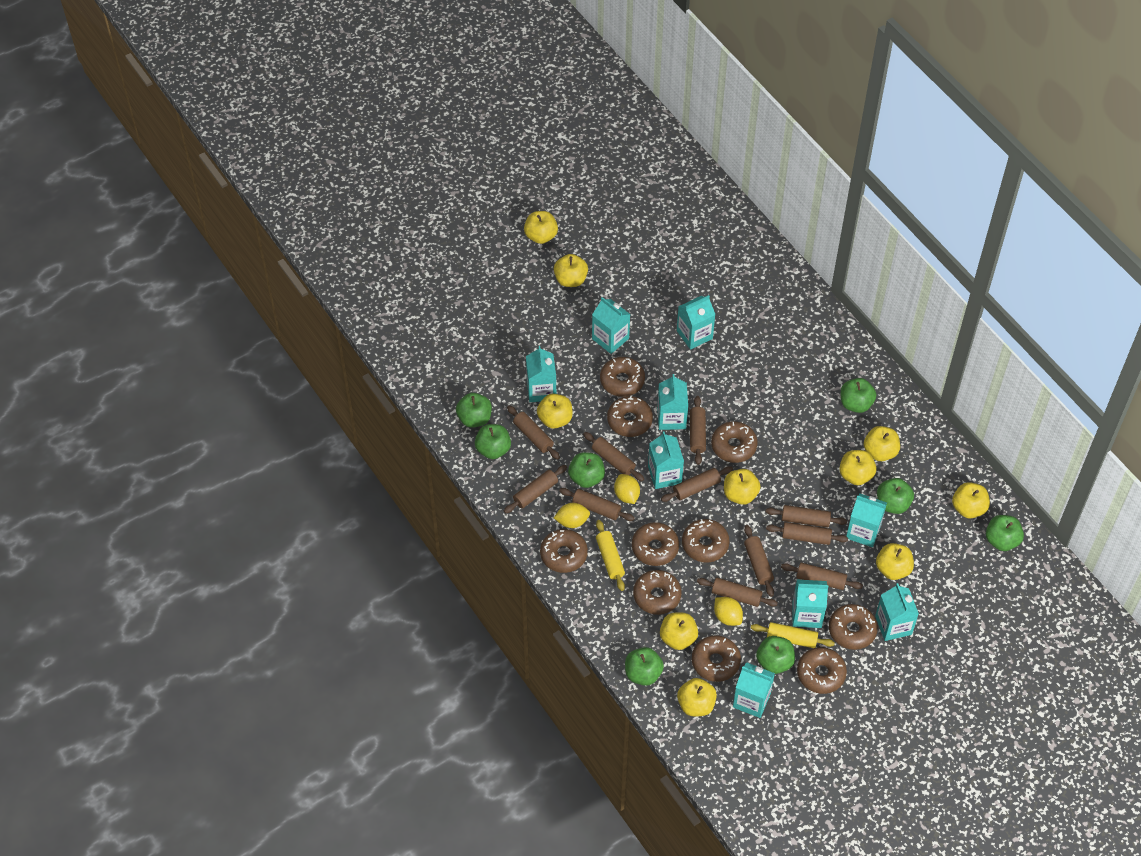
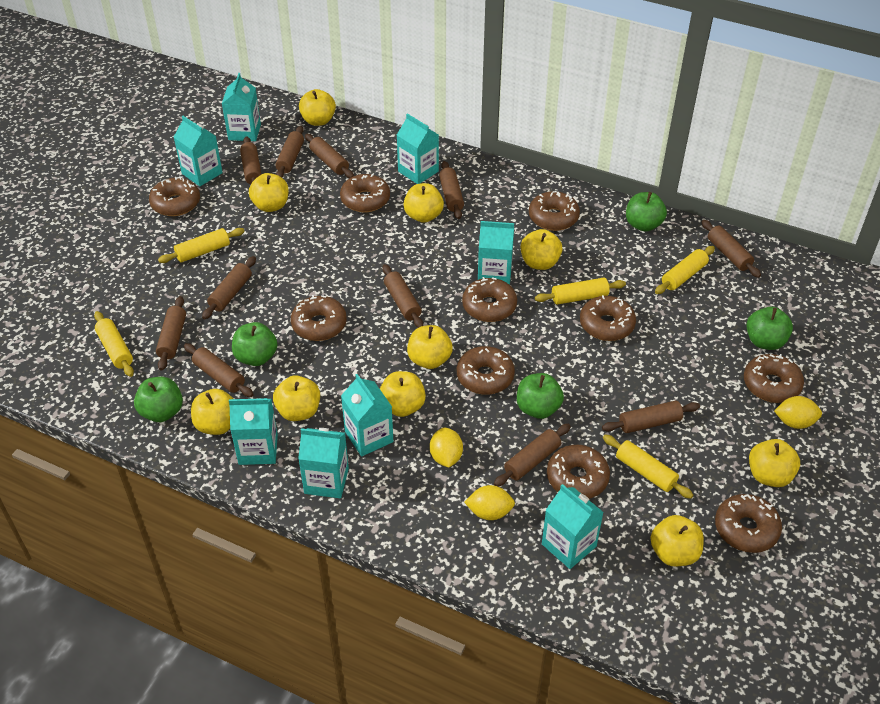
green apple: [456,393,492,428] [475,424,511,459] [568,452,605,488] [625,647,664,686] [756,636,795,674] [841,378,876,413] [877,478,914,514] [986,515,1024,551] = 8 -> [134,377,183,422] [232,322,278,366] [517,373,564,419] [626,192,667,232] [746,307,793,350] = 5
turquoise carton: [526,346,556,402] [592,297,630,354] [648,431,684,489] [657,374,688,430] [677,295,715,350] [733,662,775,718] [793,580,828,628] [846,493,887,547] [875,583,919,641] = 9 -> [174,116,223,186] [222,73,261,141] [229,398,278,465] [298,428,349,498] [341,374,393,456] [397,113,439,184] [478,221,514,285] [542,484,604,569] = 8
yellow rolling pin: [596,520,625,591] [751,622,835,648] = 2 -> [94,311,134,377] [158,228,245,263] [535,278,626,305] [603,434,693,499] [655,246,715,294] = 5

